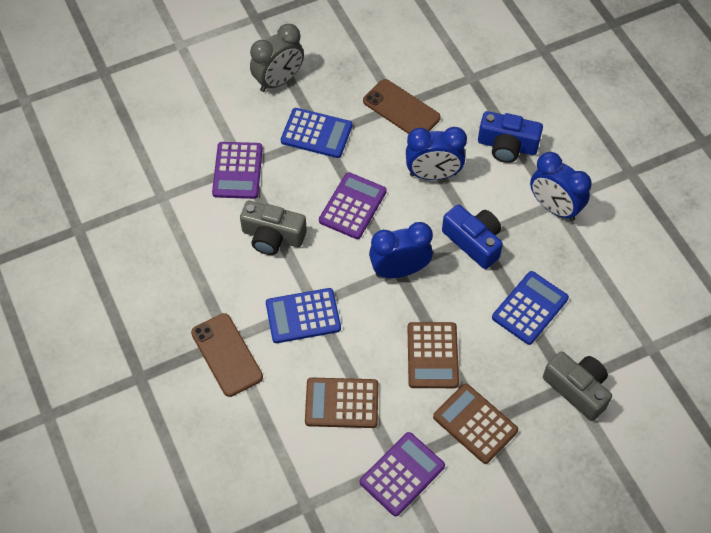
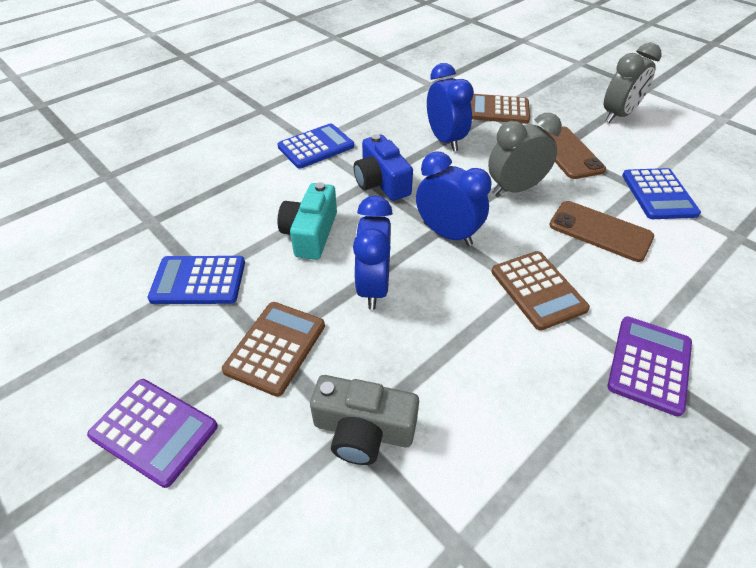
blue camera: [442,204,503,269] [478,111,543,163] = 2 -> [354,134,413,201] = 1
grey camera: [240,201,307,255] [543,351,612,421] = 2 -> [310,375,419,465] = 1
grey clock: [250,24,304,92] = 1 -> [488,113,562,196] [604,43,661,123] = 2
purple calculator: [212,142,263,199] [319,172,387,239] [360,432,445,516] = 3 -> [87,379,218,488] [607,316,692,417] = 2
turquoise camera: none = 0 -> [278,182,337,260] = 1

